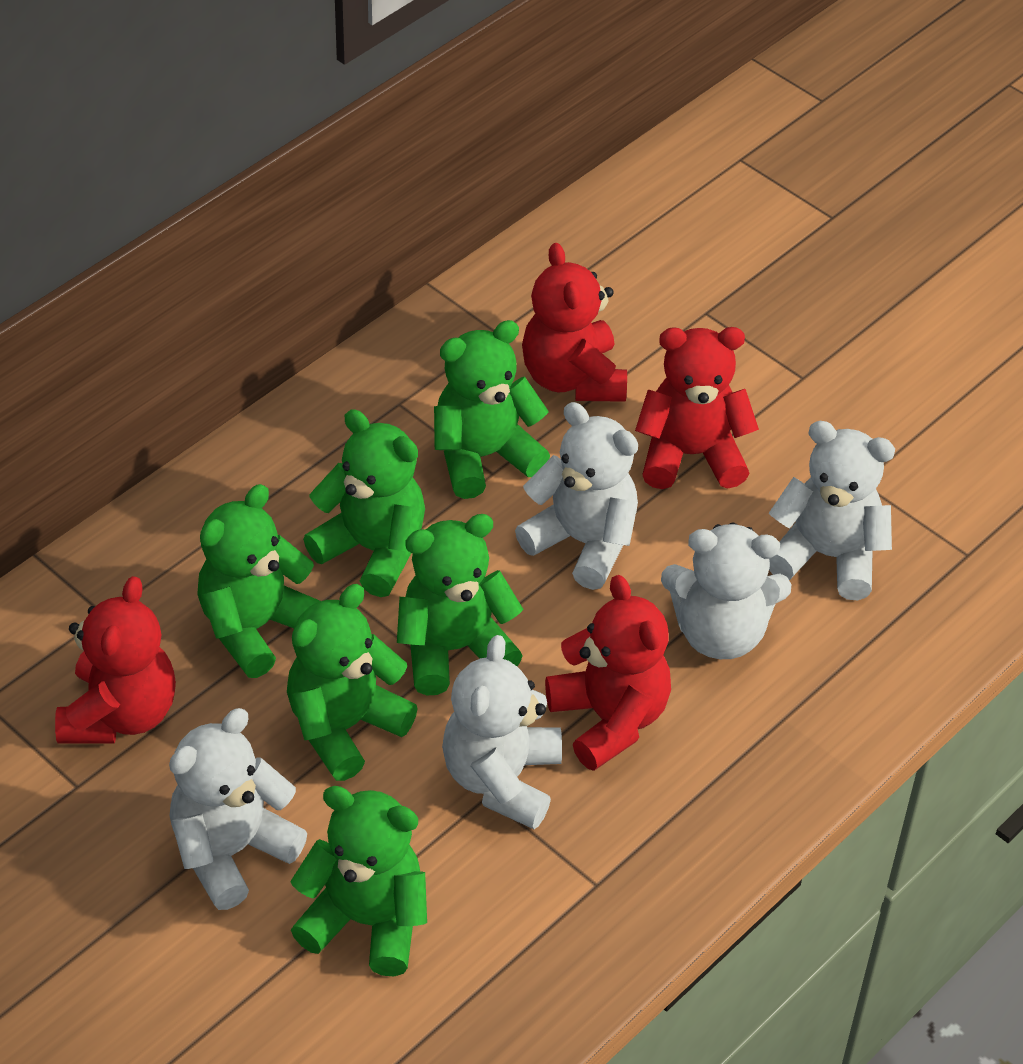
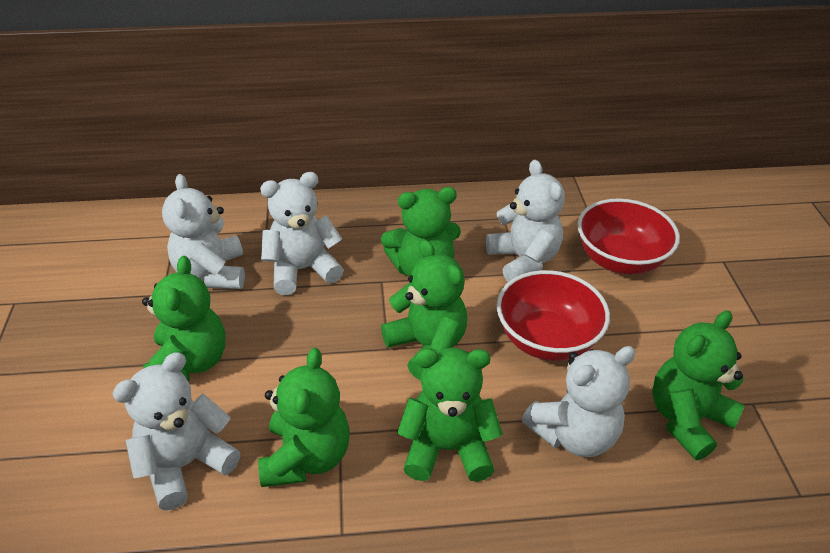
red bowl: none = 0 -> [496,270,610,361] [577,198,680,275] = 2
red teddy bear: [55,576,176,743] [522,243,627,402] [545,575,671,771] [635,327,759,489] = 4 -> none = 0

